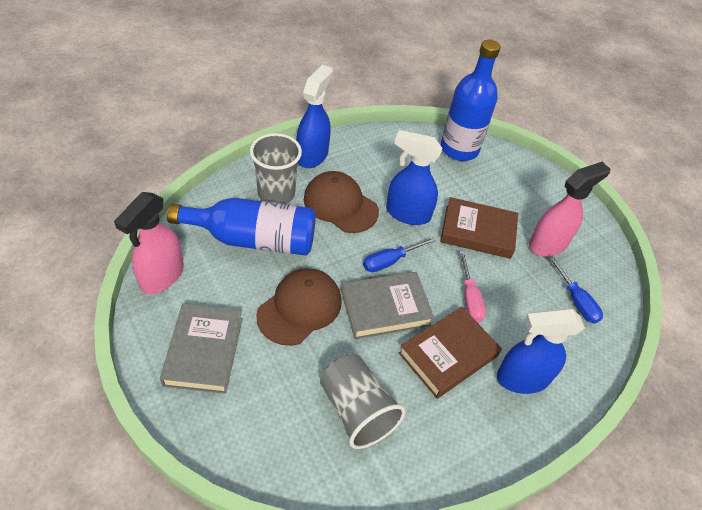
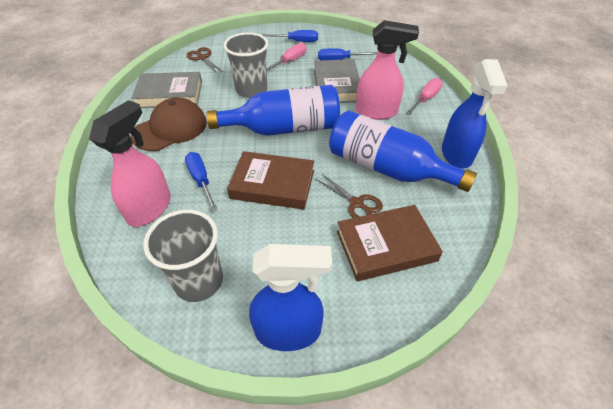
blue screwdriver: [363,237,436,272] [548,256,603,323] = 2 -> [185,152,218,211] [262,30,318,42] [318,48,377,60] = 3
blue spray bottle: [296,65,333,168] [386,130,443,225] [497,308,585,394] = 3 -> [249,244,332,351] [442,59,508,169] = 2
brown cap: [256,268,342,346] [304,171,379,233] = 2 -> [131,98,207,151] = 1
brown scissors: none = 0 -> [187,47,223,74] [315,174,383,218] = 2
pink screwdriver: [459,251,486,323] = 1 -> [266,43,306,71] [406,78,443,115] = 2

